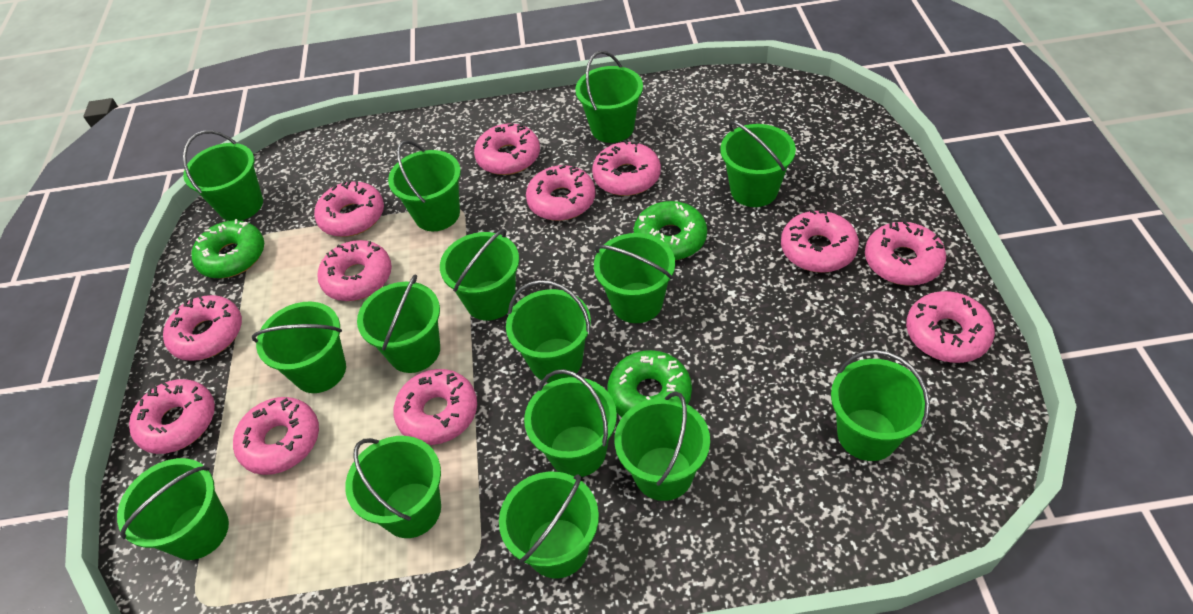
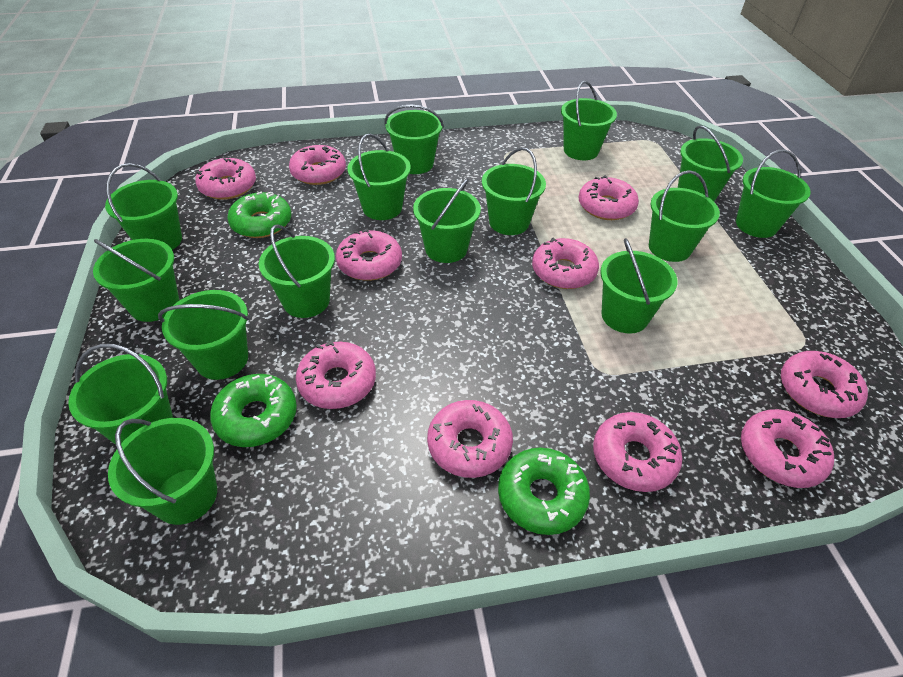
pink donut: [129,379,215,454] [163,295,242,361] [233,397,319,475] [314,181,384,237] [317,240,392,301] [393,369,477,445] [474,123,540,175] [526,165,595,221] [592,140,661,196] [781,209,859,273] [865,221,946,286] [906,291,995,363] = 12 -> [195,158,256,200] [289,145,346,185] [296,340,376,409] [336,228,402,281] [427,400,513,478] [532,238,599,289] [579,175,639,220] [593,412,682,492] [741,409,834,488] [781,351,868,418] = 10

